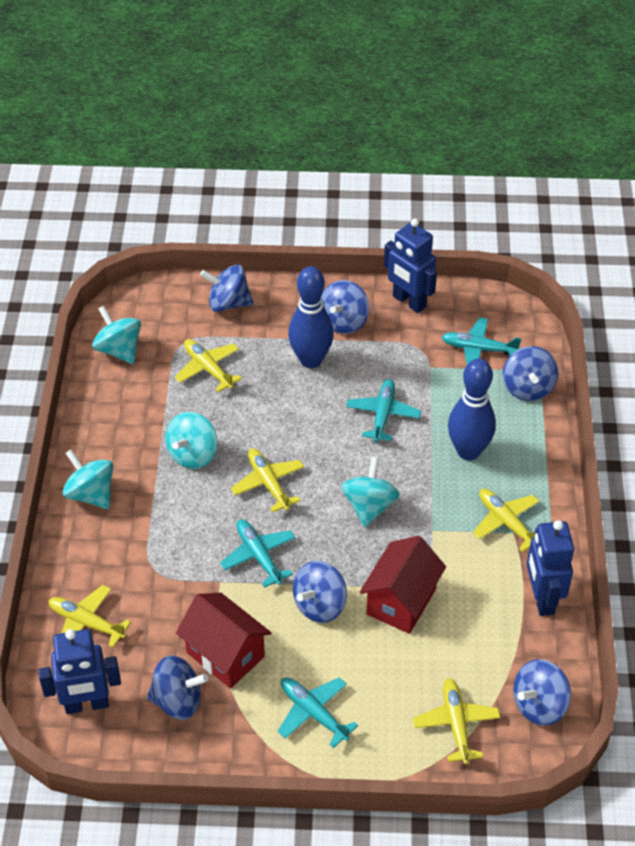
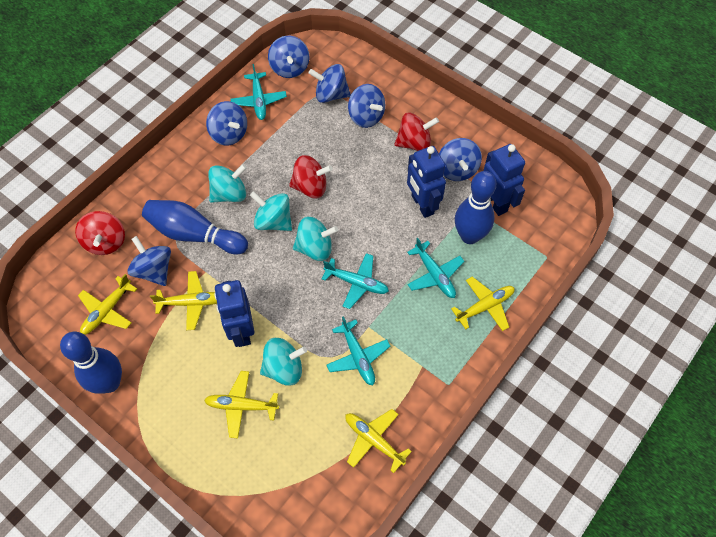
blue bowling pin: [288,266,334,368] [448,359,496,460] = 2 -> [60,332,122,394] [142,200,248,254] [455,171,496,244] = 3
red house: [176,593,271,688] [360,536,446,634] = 2 -> none = 0
red spinning top: none = 0 -> [75,211,125,255] [289,155,333,198] [394,112,439,151] = 3

